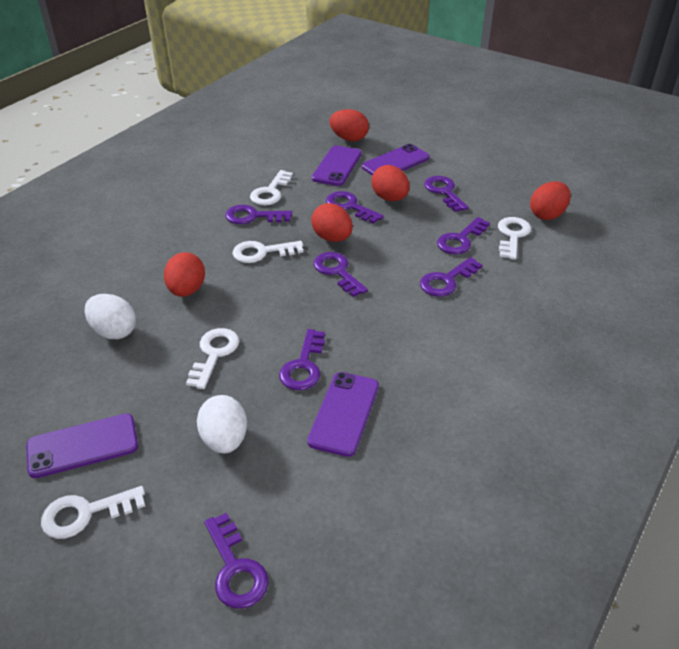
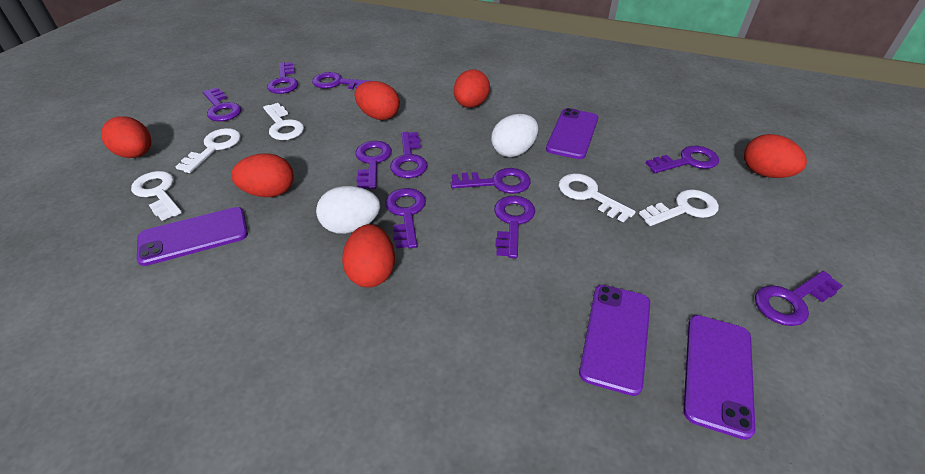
purple key: [204,513,269,609] [225,205,292,224] [279,329,325,390] [313,252,368,297] [326,191,384,224] [420,257,482,297] [424,176,469,212] [437,217,490,254] = 8 -> [203,87,241,121] [267,62,298,94] [312,72,370,89] [355,141,392,189] [385,188,426,249] [390,132,428,178] [451,168,531,194] [494,196,535,258] [646,146,719,173] [755,271,843,326] = 10
red egg: [164,252,205,297] [311,203,353,242] [329,109,369,141] [371,165,409,201] [530,181,570,220] = 5 -> [101,116,151,158] [231,153,294,197] [342,224,395,288] [355,81,400,120] [454,69,490,108] [744,134,807,178] = 6

